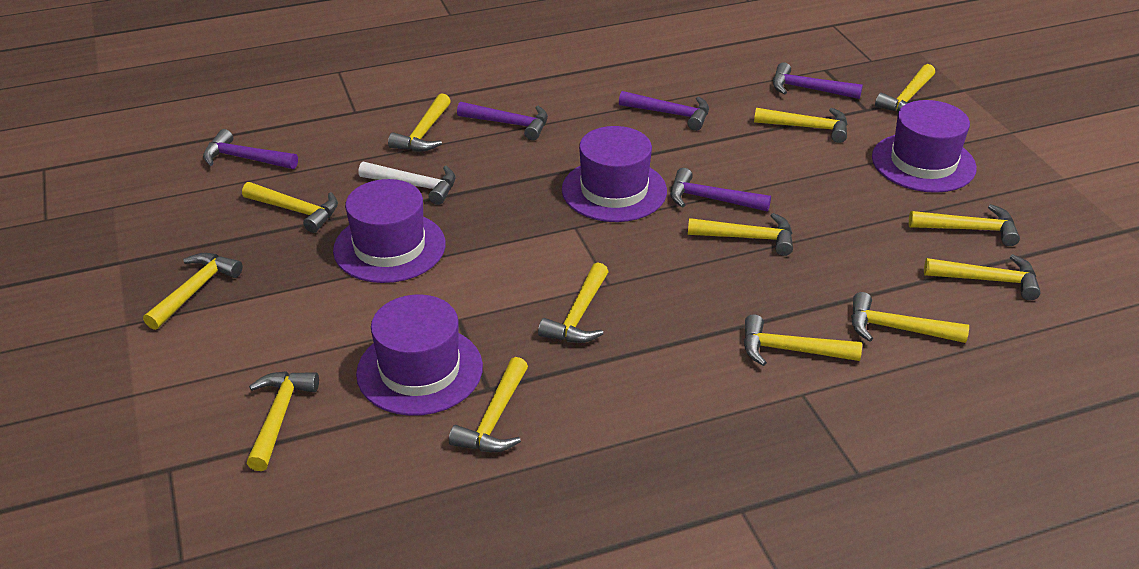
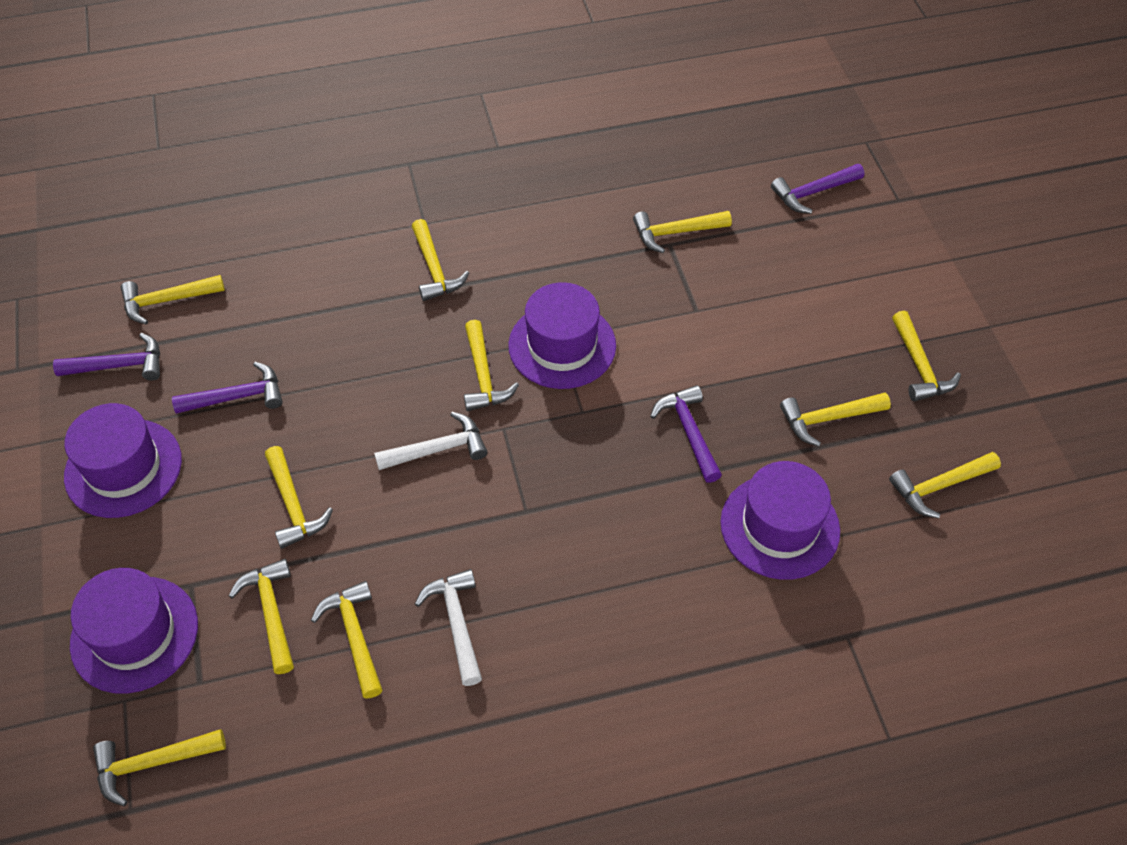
purple hammer: [203,129,298,169] [457,102,548,140] [619,91,709,131] [670,168,771,212] [773,62,863,99] = 5 -> [53,333,160,380] [172,362,283,414] [650,385,722,483] [771,164,864,214] = 4
white hammer: [358,162,455,205] = 1 -> [374,412,487,470] [415,569,482,686] = 2
yellow hammer: [143,253,243,330] [242,182,338,233] [247,371,319,471] [388,93,451,151] [449,357,528,452] [538,262,609,343] [688,213,793,256] [744,314,862,366] [754,108,848,143] [851,292,969,343] [875,64,935,113] [909,204,1020,246] [924,254,1041,300] = 13 -> [93,729,226,806] [121,275,225,325] [229,559,294,674] [265,446,333,549] [311,581,382,699] [412,219,469,301] [464,320,519,411] [633,211,732,253] [780,393,891,446] [889,452,1001,518] [892,311,961,401] = 11

